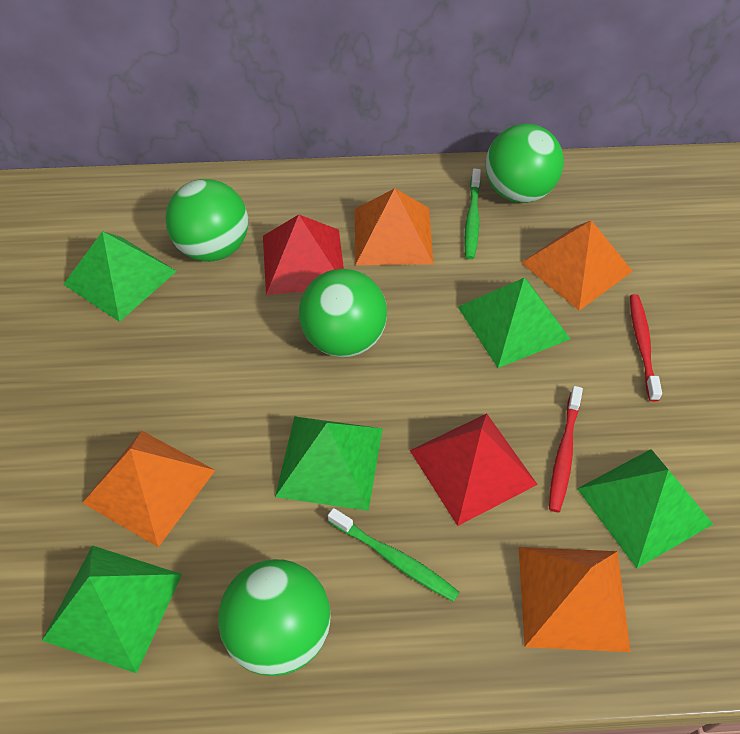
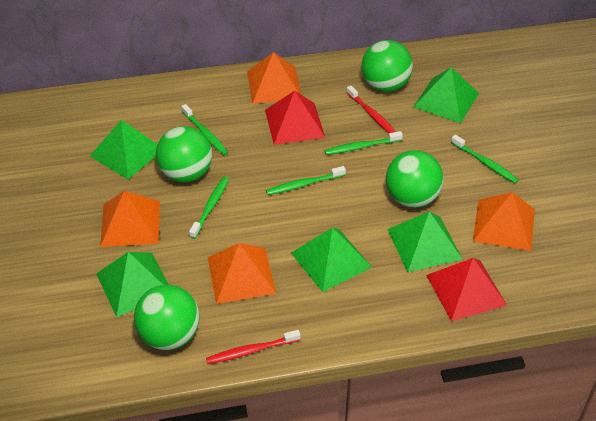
green toothbrush: [328,508,459,602] [464,169,481,259] = 2 -> [181,104,229,155] [189,177,229,239] [266,166,346,195] [325,131,403,155] [451,135,519,184] = 5

